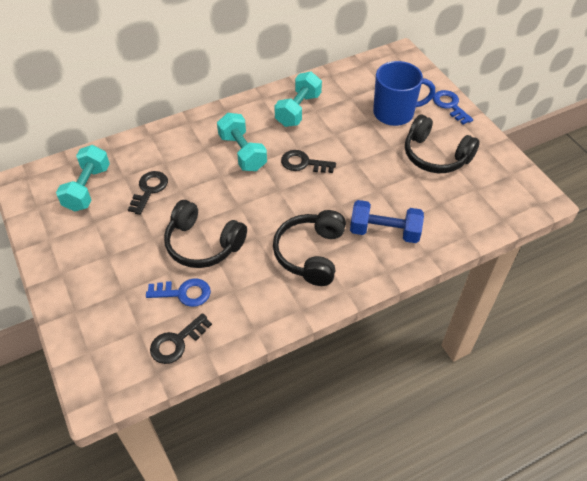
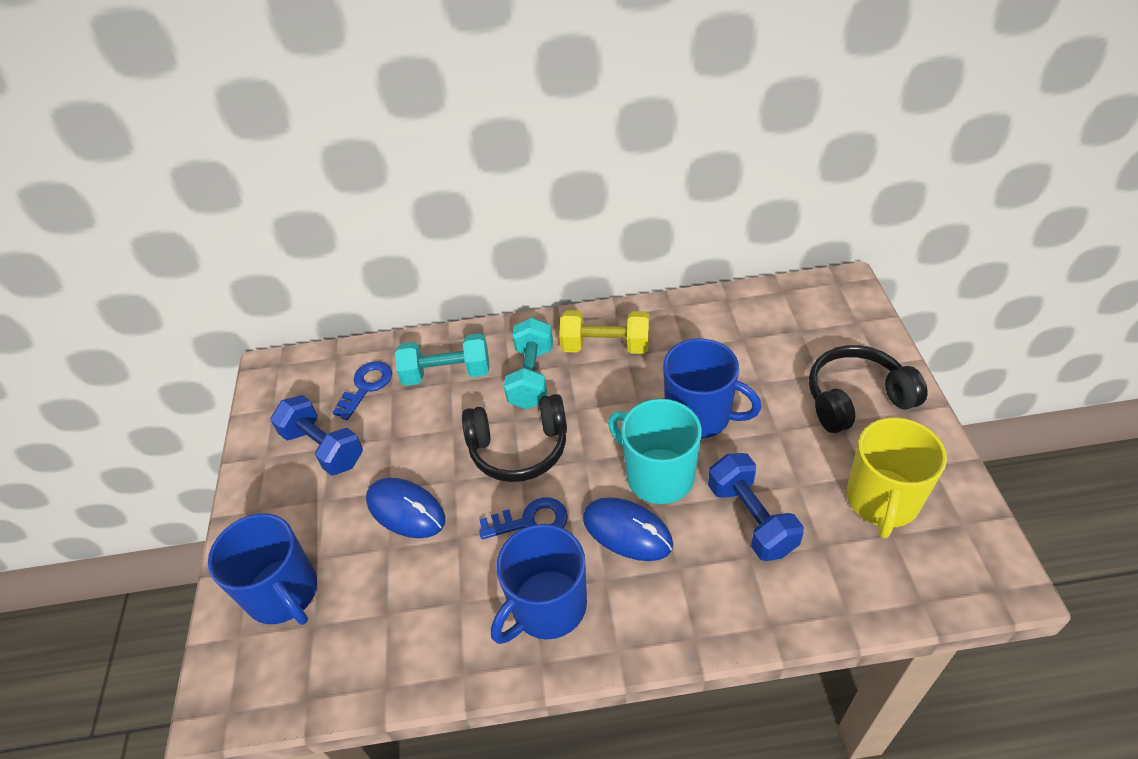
black headphones: [164,200,247,268] [273,210,346,286] [405,115,480,173] = 3 -> [462,394,567,482] [809,345,927,433] = 2
black key: [128,171,168,215] [150,313,212,364] [281,150,336,173] = 3 -> none = 0
blue dumbbell: [350,200,424,243] = 1 -> [270,395,363,476] [708,453,804,561] = 2
blue mouse: none = 0 -> [366,478,445,538] [583,497,673,561] = 2
blue mug: [373,61,435,126] = 1 -> [208,513,317,625] [491,524,587,644] [663,339,762,439] = 3
turquoise dumbbell: [56,145,110,212] [217,113,267,171] [274,71,322,127] = 3 -> [395,333,490,386] [504,318,553,409] = 2
turquoise mug: none = 0 -> [608,399,702,504] = 1
yellow dumbbell: none = 0 -> [559,310,649,354] = 1
yellow mug: none = 0 -> [847,417,947,538] = 1

